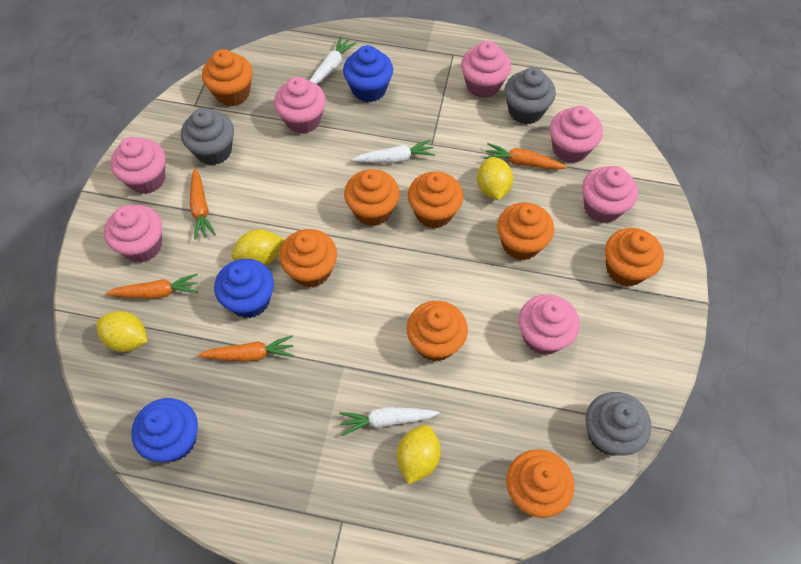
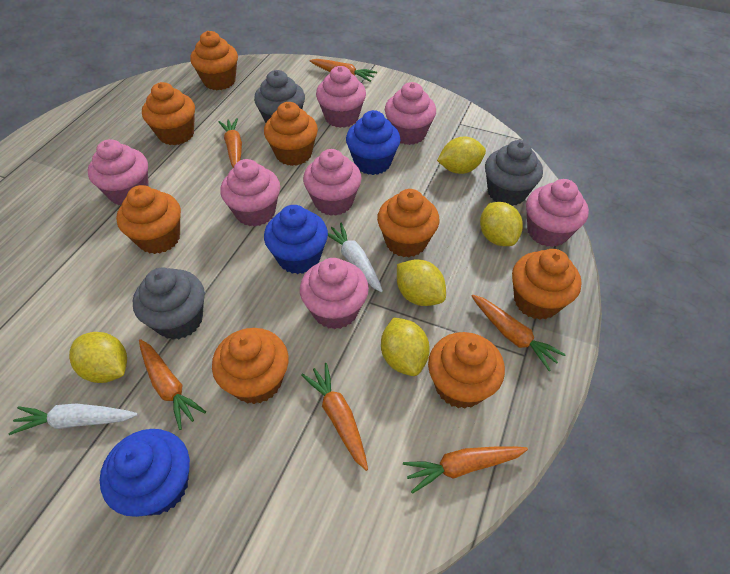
orange carrot: [105,274,198,299] [190,168,216,240] [198,335,294,362] [484,143,567,170] = 4 -> [139,339,206,430] [218,118,242,168] [301,363,368,471] [310,59,377,82] [403,446,528,494] [472,295,566,371] = 6
white carrot: [309,36,356,84] [339,407,439,436] [352,140,435,163] = 3 -> [8,403,138,435] [328,223,383,292] = 2
yellow lemon: [96,311,148,352] [232,229,285,266] [397,425,441,485] [477,157,513,200] = 4 -> [69,332,127,383] [381,318,430,376] [397,259,446,306] [437,137,486,174] [480,202,523,246] = 5

